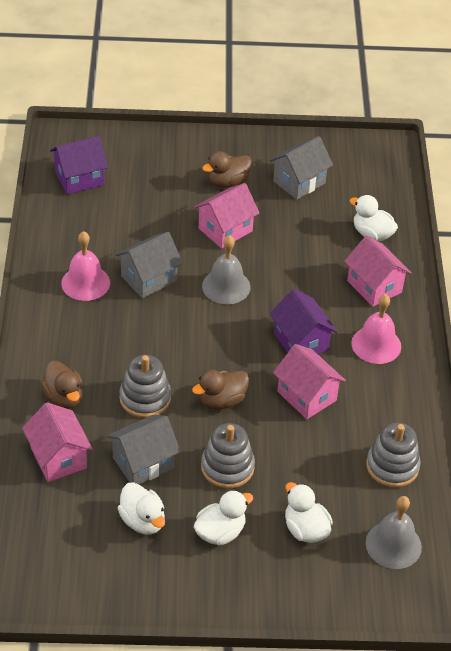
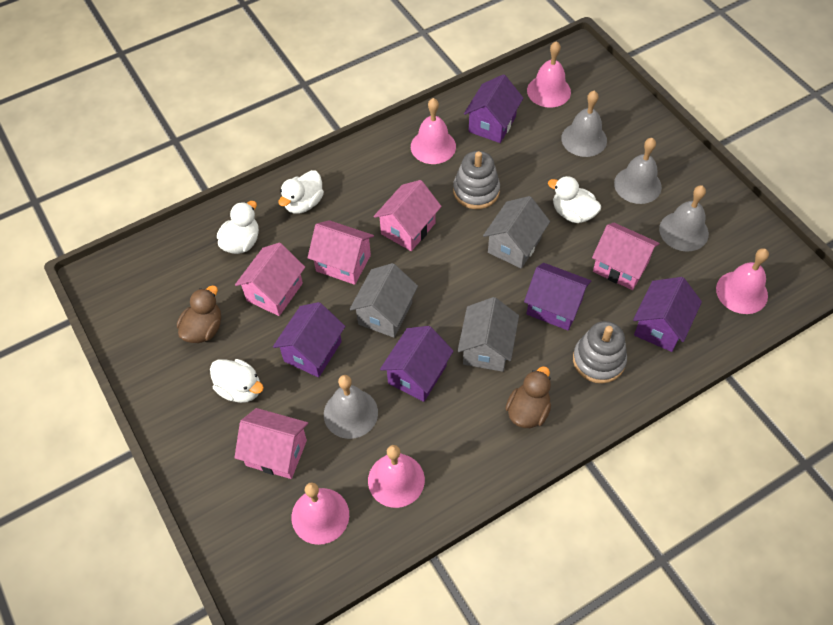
brown duck: [40,361,84,409] [192,370,249,410] [202,151,252,188] = 3 -> [177,286,221,343] [505,366,551,428] = 2
grey bell: [202,235,250,304] [366,496,422,569] = 2 -> [324,375,378,439] [561,91,607,157] [614,138,662,204] [659,185,709,251] = 4
grey stacking toy: [119,355,171,418] [201,423,255,489] [366,422,421,488] = 3 -> [453,151,500,209] [573,321,627,383] = 2
pink bell: [61,231,110,301] [351,294,401,364] = 2 -> [292,482,349,545] [368,445,425,508] [411,98,456,164] [527,41,571,108] [716,248,769,314] = 5
pink house: [22,402,93,482] [194,183,259,249] [273,344,346,419] [344,236,412,307] = 4 -> [234,408,308,479] [235,243,305,316] [307,220,374,285] [374,180,442,251] [592,223,660,290] = 5
purple house: [50,136,108,195] [270,289,338,354] = 2 -> [273,302,345,378] [380,326,454,402] [464,74,523,143] [524,263,591,331] [633,277,702,352] = 5

